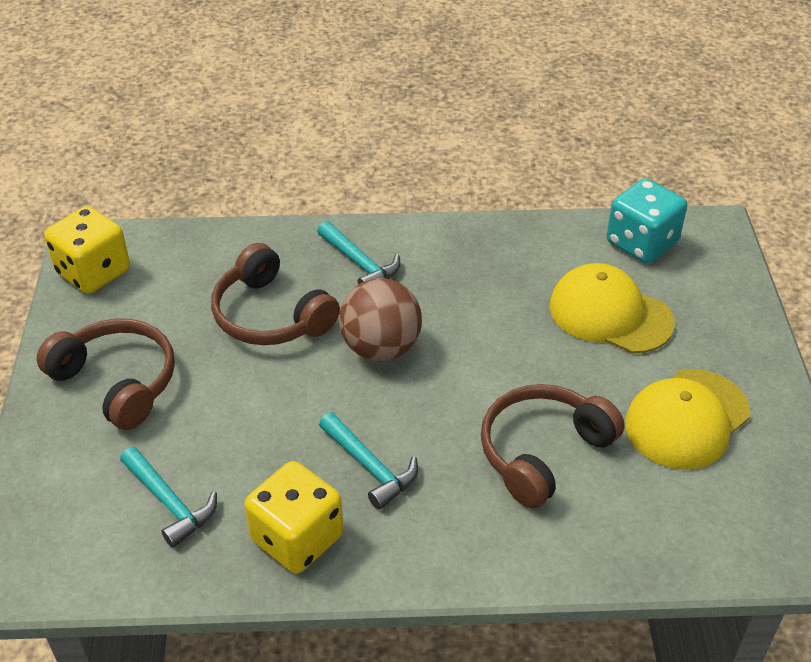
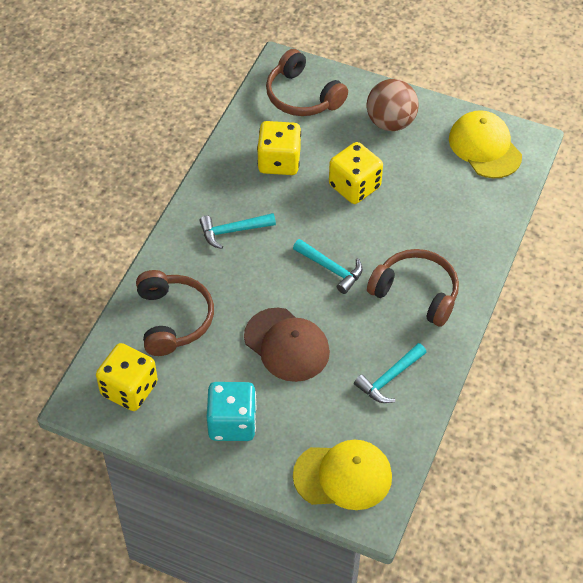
brown cap: none = 0 -> [244,308,330,382] = 1
yellow dice: [44,206,130,294] [244,461,343,574] = 2 -> [96,343,158,411] [257,121,301,175] [329,142,383,204] = 3

